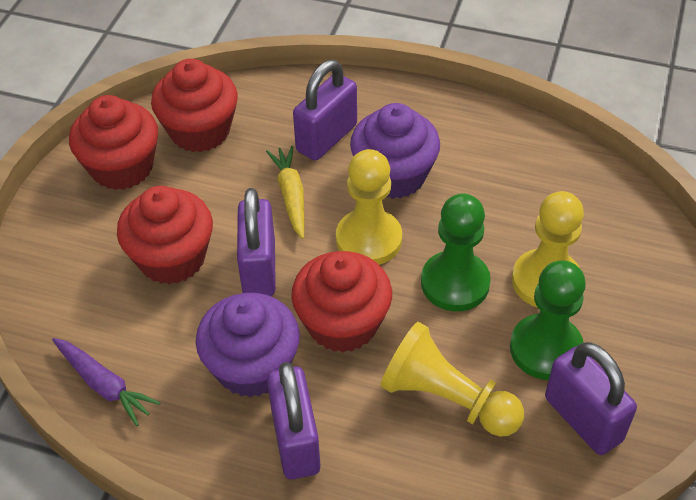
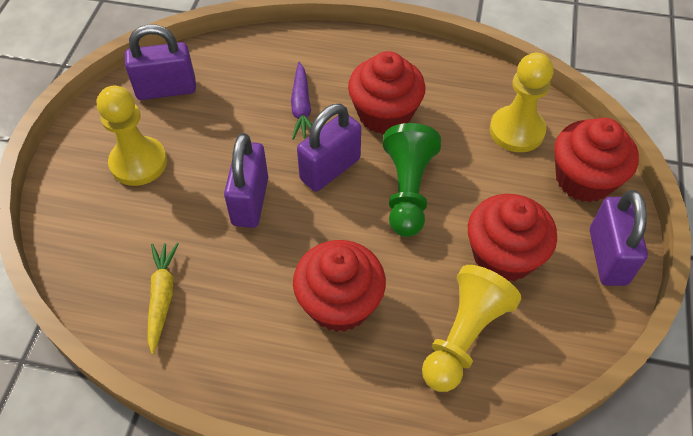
green pawn: [421,193,491,311] [510,261,586,380] = 2 -> [383,123,441,237] = 1
purple cupcake: [196,293,300,397] [350,103,440,199] = 2 -> none = 0

